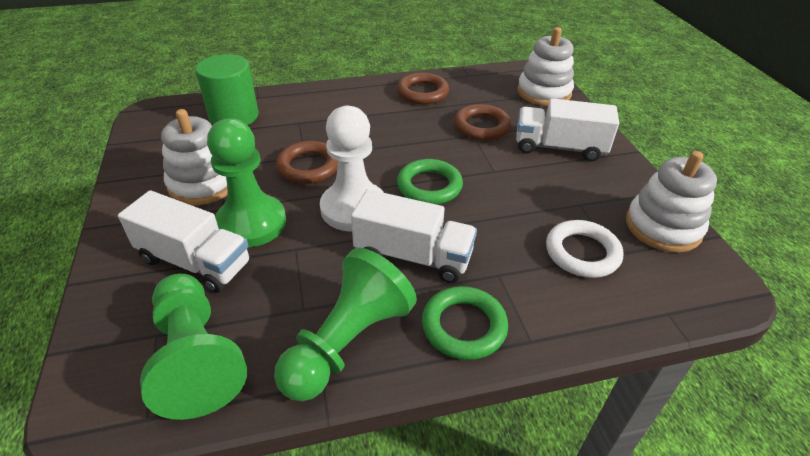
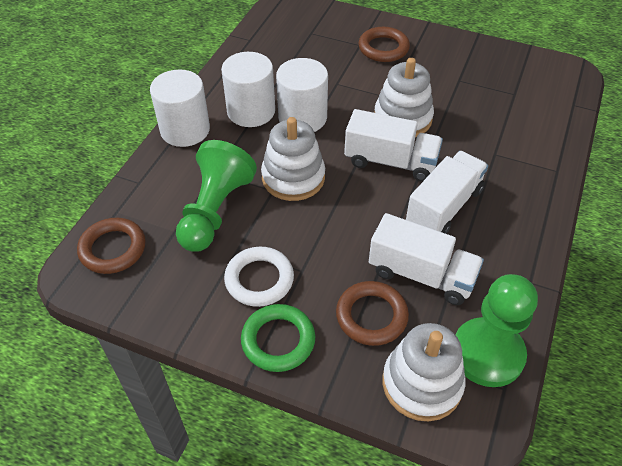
green cylinder: [195,54,258,125] = 1 -> none = 0
green pawn: [140,274,247,420] [207,119,286,248] [274,248,417,401] = 3 -> [176,140,257,252] [455,274,538,387] = 2
green ring: [397,159,463,205] [422,286,508,360] = 2 -> [241,304,315,372] = 1
white cylinder: none = 0 -> [150,69,210,147] [221,52,275,127] [276,58,328,132] = 3
white pawn: [320,106,384,231] = 1 -> none = 0

